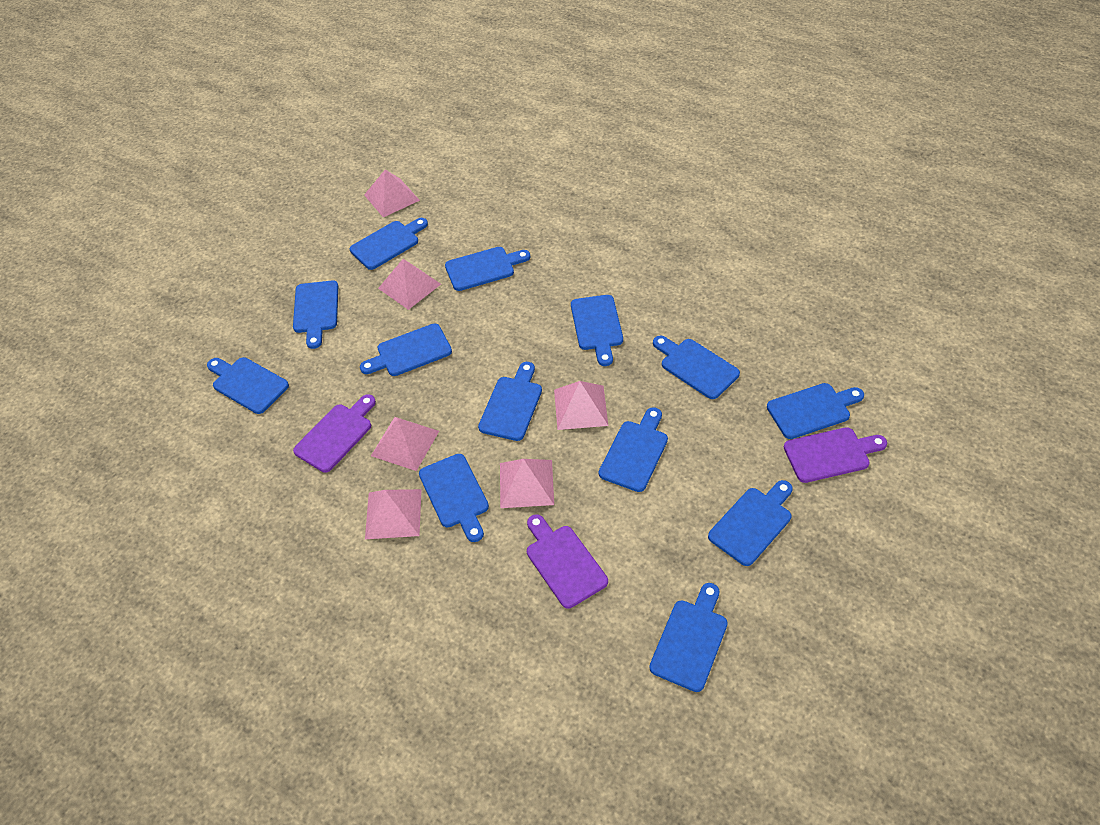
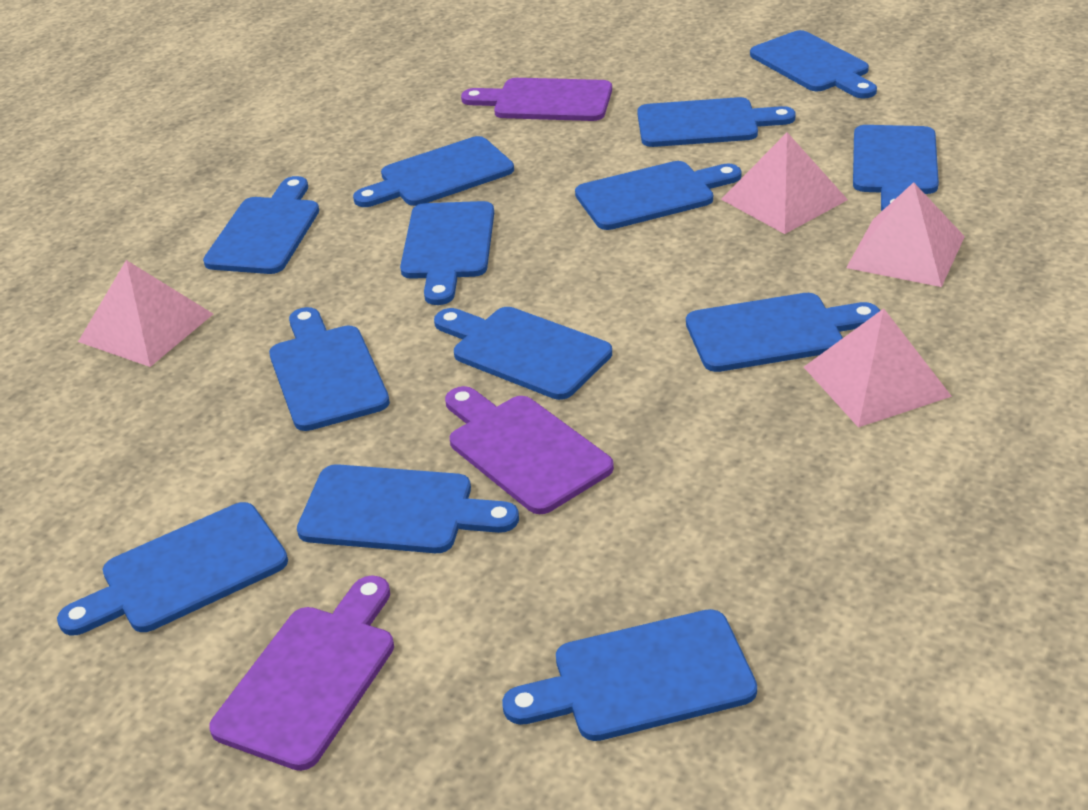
pink pyramid: [364,170,420,217] [365,489,422,539] [371,417,439,471] [378,259,441,310] [500,459,554,508] [554,381,608,430] = 6 -> [78,260,213,367] [721,132,848,234] [804,309,952,427] [846,182,965,287] = 4

